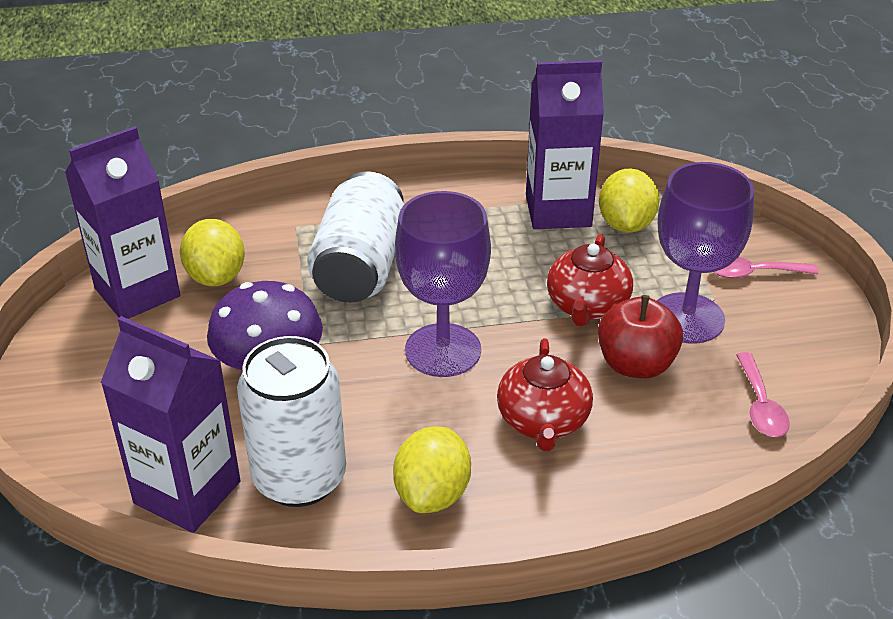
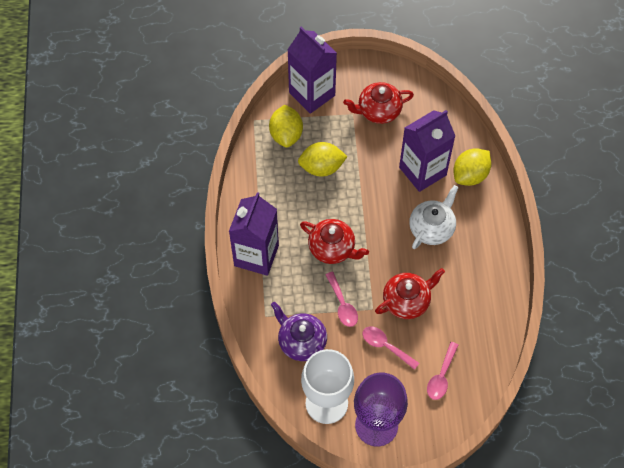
pink spoon: [714,257,819,278] [736,352,790,437] = 2 -> [325,272,358,327] [363,327,419,370] [427,342,459,400] = 3
purple goblet: [395,191,491,377] [657,162,754,344] = 2 -> [354,373,408,446] = 1
purple mushroom: [207,281,323,370] = 1 -> none = 0
purple teapot: none = 0 -> [271,302,327,361] = 1
red apple: [598,295,683,378] = 1 -> none = 0
red teapot: [497,338,593,451] [547,234,633,326] = 2 -> [300,219,369,264] [343,82,414,124] [375,268,445,319] = 3
white can: [237,336,346,507] [307,171,404,303] = 2 -> none = 0
white goblet: none = 0 -> [301,349,354,424] = 1
white teapot: none = 0 -> [409,185,458,249] = 1

